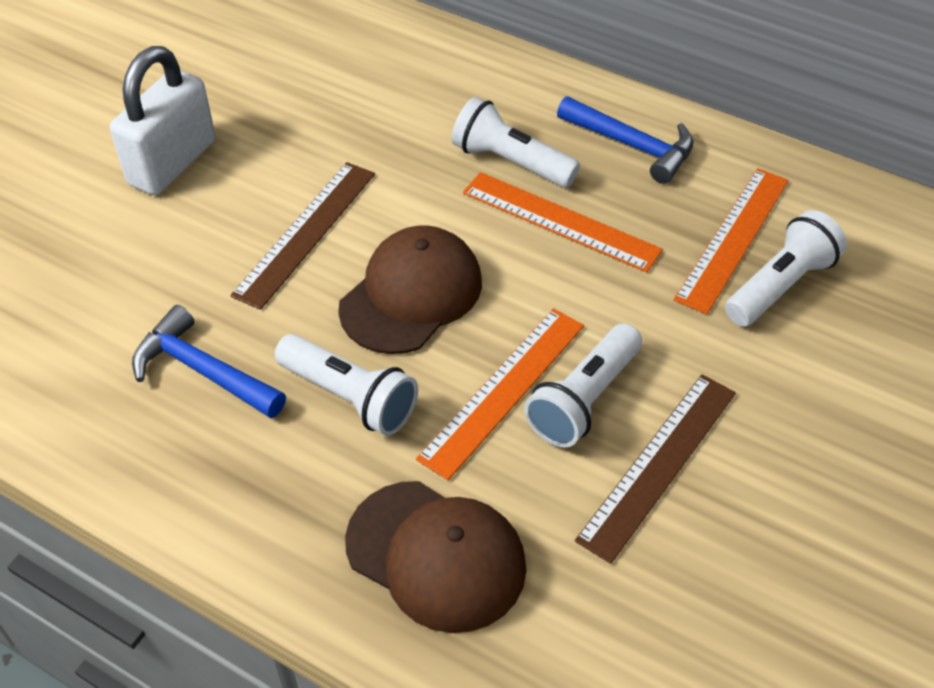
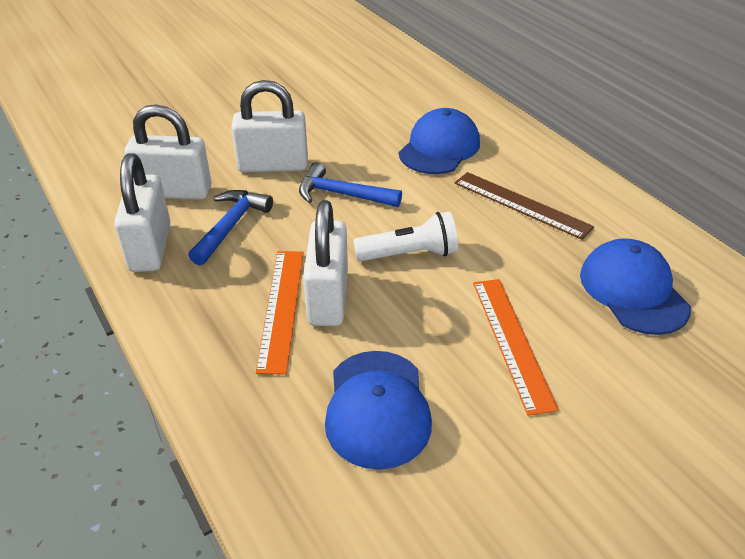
blue cap: none = 0 -> [325,351,432,470] [399,108,480,174] [580,238,691,335] = 3
brown cap: [338,225,482,354] [345,481,527,633] = 2 -> none = 0
brown ruler: [230,162,375,310] [575,374,736,564] = 2 -> [455,172,594,240] = 1
orange ruler: [416,308,584,480] [463,172,663,272] [674,168,789,314] = 3 -> [256,251,304,374] [473,279,559,416] = 2
white flashlight: [275,334,418,436] [452,97,580,187] [524,323,642,448] [725,210,847,326] = 4 -> [353,212,458,262] = 1
white padlock: [110,46,215,195] = 1 -> [114,153,171,272] [125,104,211,200] [231,80,308,172] [303,200,348,326] = 4

